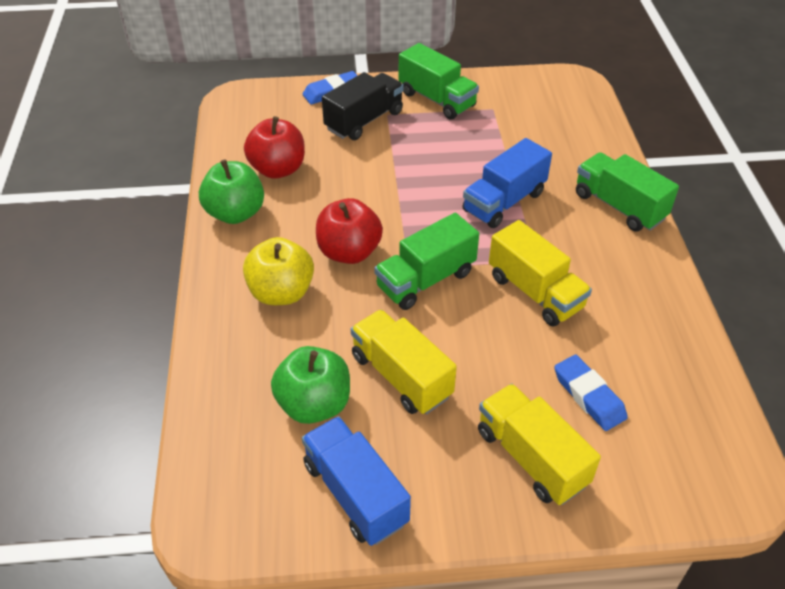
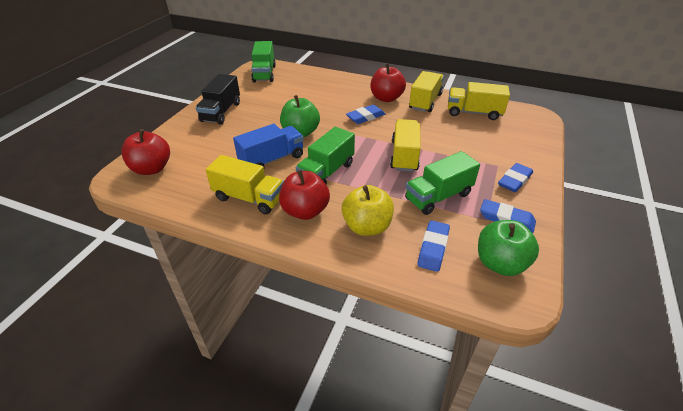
blue eraser: [303,71,358,105] [554,355,628,431] = 2 -> [346,104,385,124] [417,220,450,272] [480,199,536,233] [498,163,533,192] = 4
blue truck: [302,416,411,546] [463,138,552,228] = 2 -> [233,124,304,167] = 1
red apple: [244,116,305,179] [316,198,383,264] = 2 -> [121,129,170,175] [279,169,330,220] [371,63,406,102] = 3
yellow truck: [351,309,457,414] [478,384,601,505] [489,220,592,326] = 3 -> [206,155,284,214] [390,119,421,172] [409,71,444,112] [448,82,510,120] = 4

